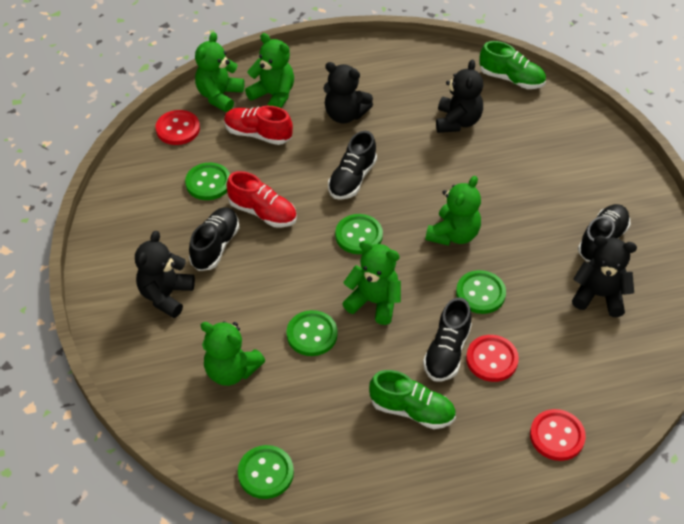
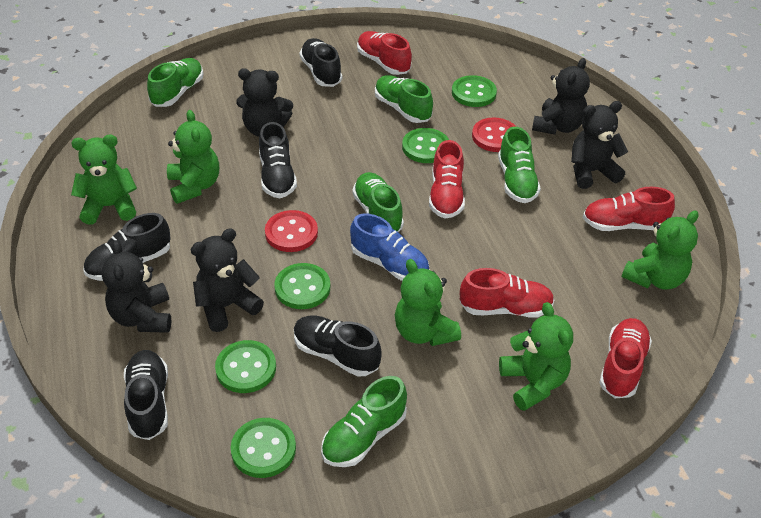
black shoe: [189,207,239,271] [328,131,377,200] [423,297,472,382] [578,204,631,262] = 4 -> [84,213,171,281] [124,350,168,440] [259,122,297,198] [294,316,382,377] [300,38,342,87] = 5
black teddy bear: [135,231,195,318] [323,62,373,123] [436,59,483,133] [572,236,637,317] = 4 -> [102,240,171,333] [191,228,264,332] [236,69,293,137] [532,58,590,135] [571,101,628,189] = 5
blue shoe: none = 0 -> [350,213,429,281] = 1
green shoe: [369,370,456,429] [479,41,546,89] = 2 -> [147,58,203,107] [321,376,407,467] [352,172,404,232] [375,75,433,123] [498,127,541,203] = 5
red button: [156,110,200,145] [466,335,519,382] [530,409,586,461] = 3 -> [265,210,318,252] [472,118,517,152] = 2
red shoe: [224,106,293,145] [226,171,297,228] = 2 -> [357,31,412,75] [429,140,465,218] [460,268,555,318] [583,187,675,231] [599,318,652,398] = 5

